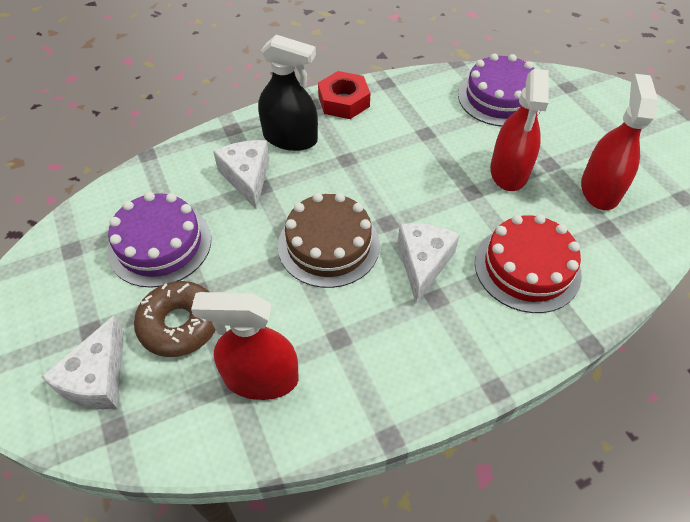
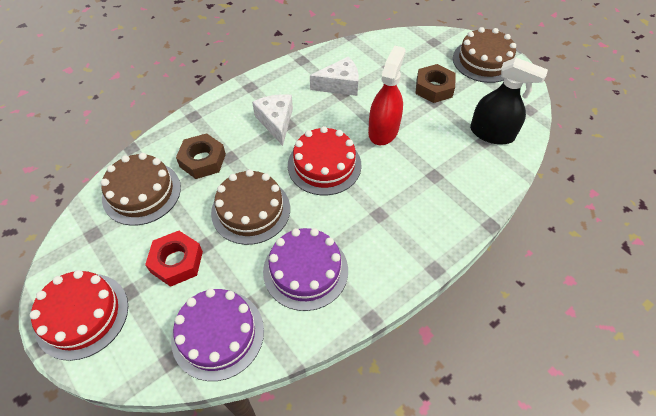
brown cake: [278,193,380,288] = 1 -> [101,153,181,226] [211,169,290,245] [453,27,516,83] = 3
brown donut: [134,281,216,357] = 1 -> none = 0
brown nut: none = 0 -> [176,133,226,179] [415,64,455,103] = 2
red cake: [475,214,582,313] = 1 -> [30,270,128,361] [288,126,361,195] = 2
red spray bottle: [191,292,299,400] [490,69,549,191] [581,74,659,210] = 3 -> [368,45,406,145] = 1
white cheese: [42,316,124,409] [213,140,269,210] [398,223,460,303] = 3 -> [252,94,293,146] [310,56,359,96] = 2

